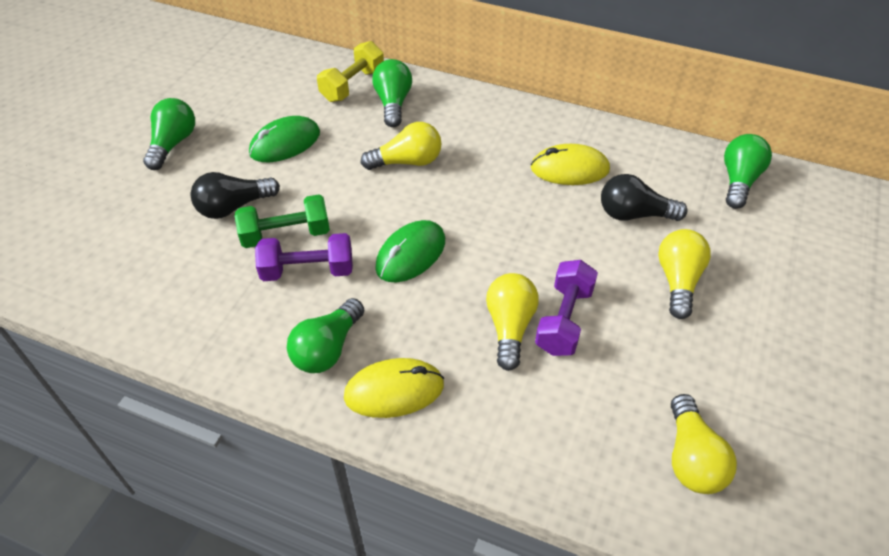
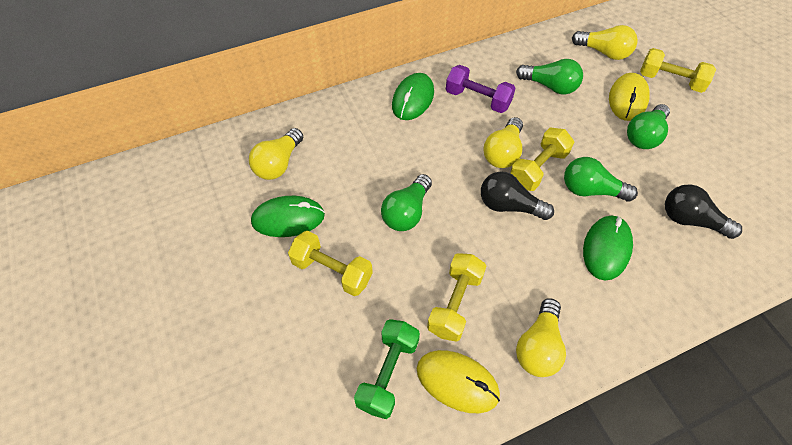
green mouse: [249,116,320,162] [375,220,445,283] = 2 -> [251,196,325,237] [392,73,434,120] [583,215,633,281] = 3
purple dumbbell: [255,233,353,281] [535,260,598,356] = 2 -> [446,65,516,113] = 1
yellow dumbbell: [317,41,384,102] = 1 -> [288,231,373,296] [427,253,486,342] [510,128,574,191] [640,48,716,93] = 4

